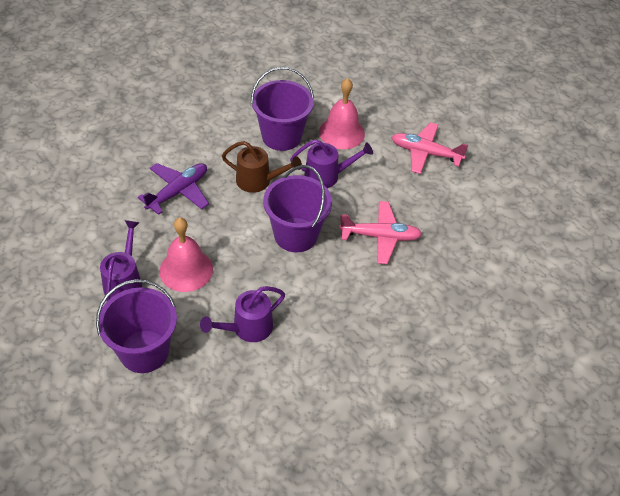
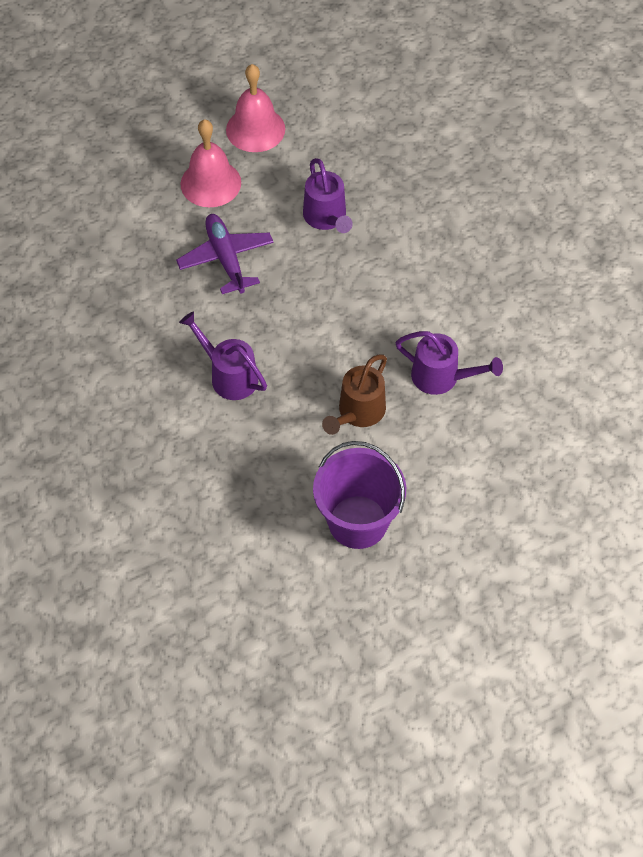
pink plane: [339,201,422,264] [391,122,469,174] = 2 -> none = 0
purple bucket: [96,279,177,373] [251,67,314,151] [263,165,332,252] = 3 -> [313,441,406,549] = 1

